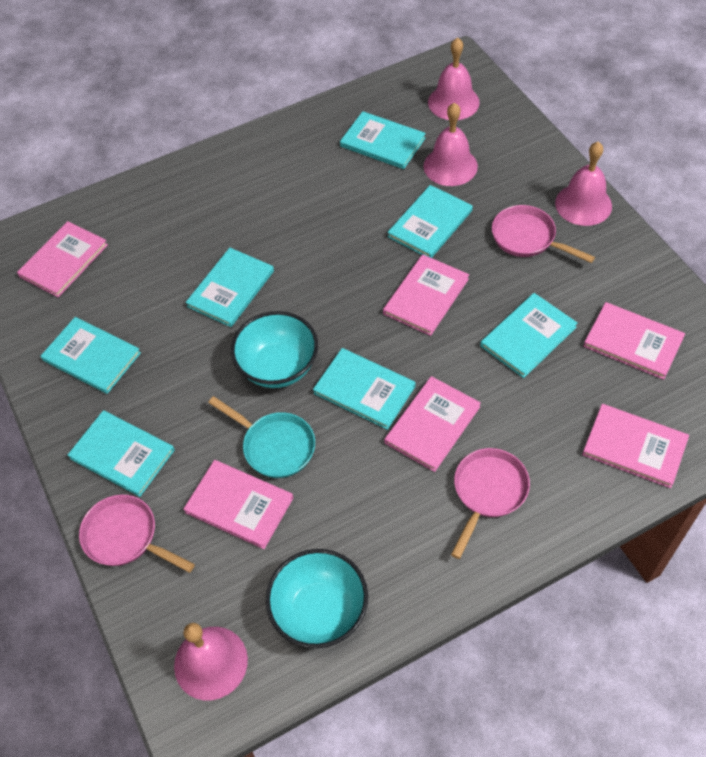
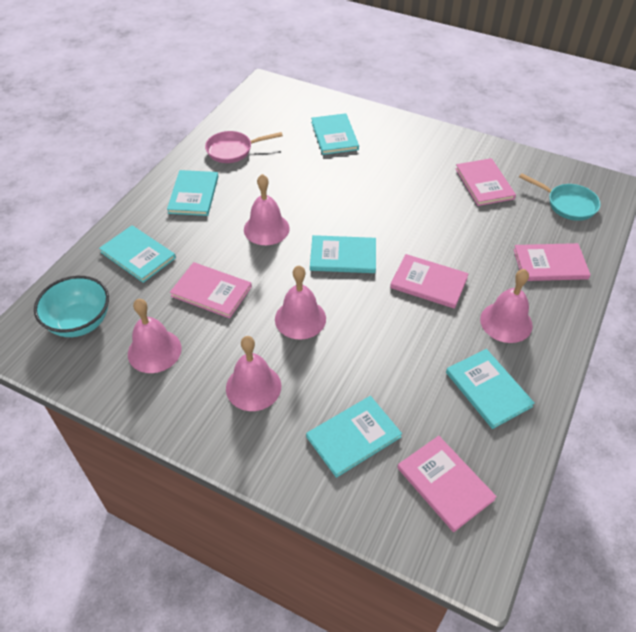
pink bell: [174,623,248,700] [423,103,478,186] [428,37,480,120] [555,142,612,226] = 4 -> [128,299,182,373] [226,336,281,411] [244,174,290,245] [275,266,326,339] [480,269,533,343] = 5
pink book: [17,221,108,297] [183,460,293,549] [383,254,469,336] [384,376,481,472] [582,404,689,488] [583,302,685,380] = 6 -> [170,262,252,318] [390,254,469,309] [397,436,497,532] [455,158,516,206] [513,243,591,281] = 5
pink pan: [79,495,195,573] [451,448,530,559] [492,205,595,263] = 3 -> [205,131,283,163] = 1
turquoise book: [41,317,141,394] [68,410,175,497] [186,248,274,327] [313,348,416,430] [340,111,426,169] [387,185,473,258] [480,293,577,378] = 7 -> [99,225,176,283] [167,170,219,216] [306,396,402,478] [310,235,376,273] [311,113,359,155] [446,349,535,429] = 6
turquoise bowl: [231,311,318,388] [266,549,368,648] = 2 -> [34,276,109,337] = 1

